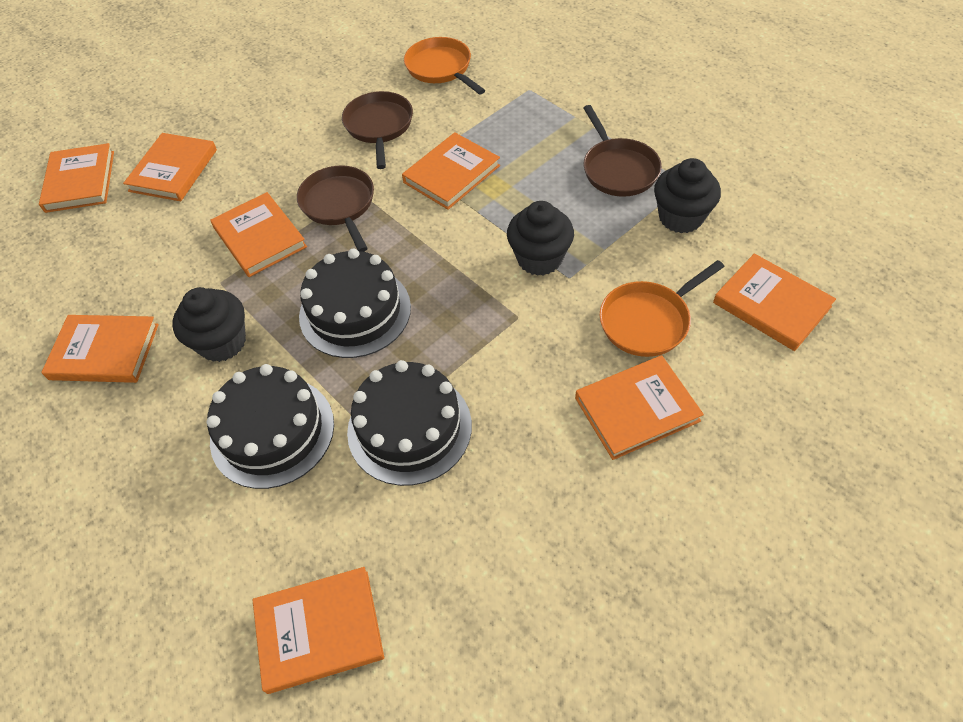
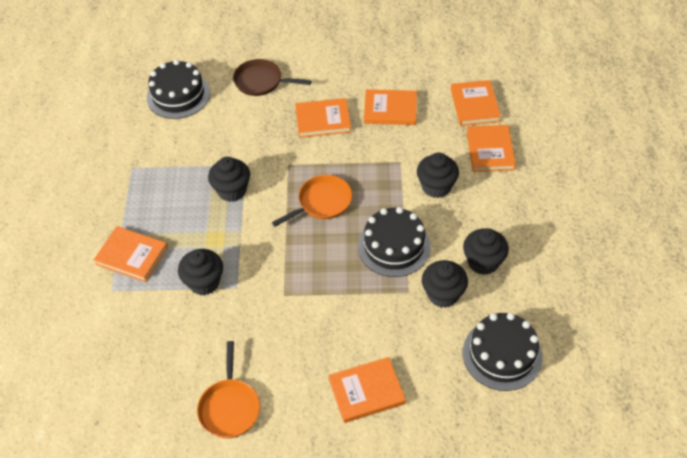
black cupcake: [172,287,246,362] [507,201,574,276] [654,158,721,233] = 3 -> [178,249,223,295] [208,157,250,202] [417,153,459,198] [422,260,468,308] [463,228,509,275] = 5
brown pan: [297,166,374,252] [342,91,413,169] [583,105,662,197] = 3 -> [233,59,311,96] = 1
orange book: [39,143,114,213] [41,315,159,383] [123,133,217,201] [210,192,307,277] [253,567,384,694] [402,132,500,210] [575,355,704,460] [713,253,836,351] = 8 -> [94,226,168,282] [295,98,351,138] [328,357,406,423] [364,89,417,125] [451,80,501,126] [467,125,516,172] = 6

